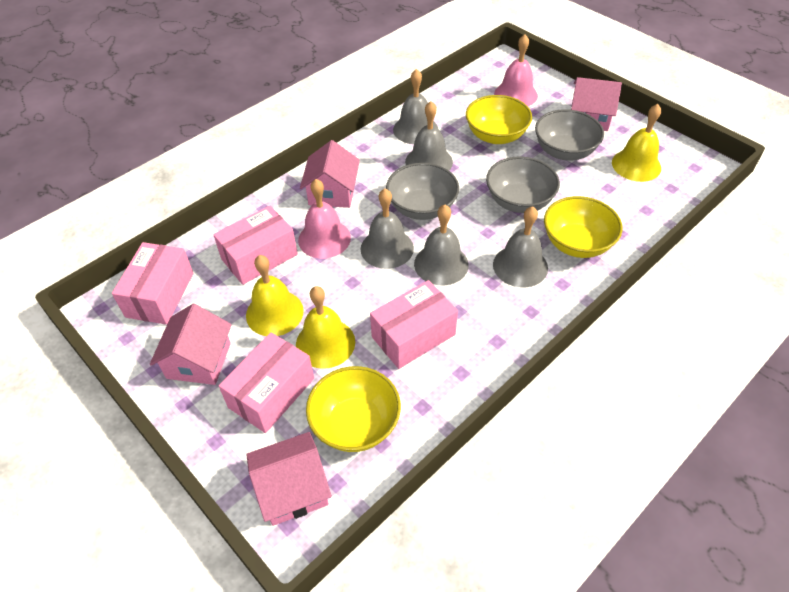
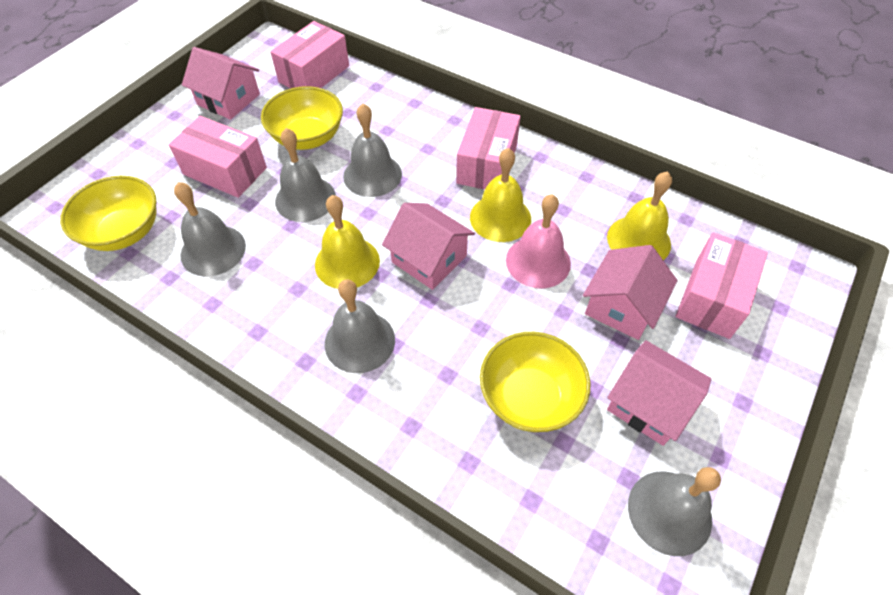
grey bowl: [386,163,459,220] [486,156,560,213] [535,109,604,161] = 3 -> none = 0
pink bell: [298,179,351,259] [494,34,538,106] = 2 -> [506,194,571,289] = 1

